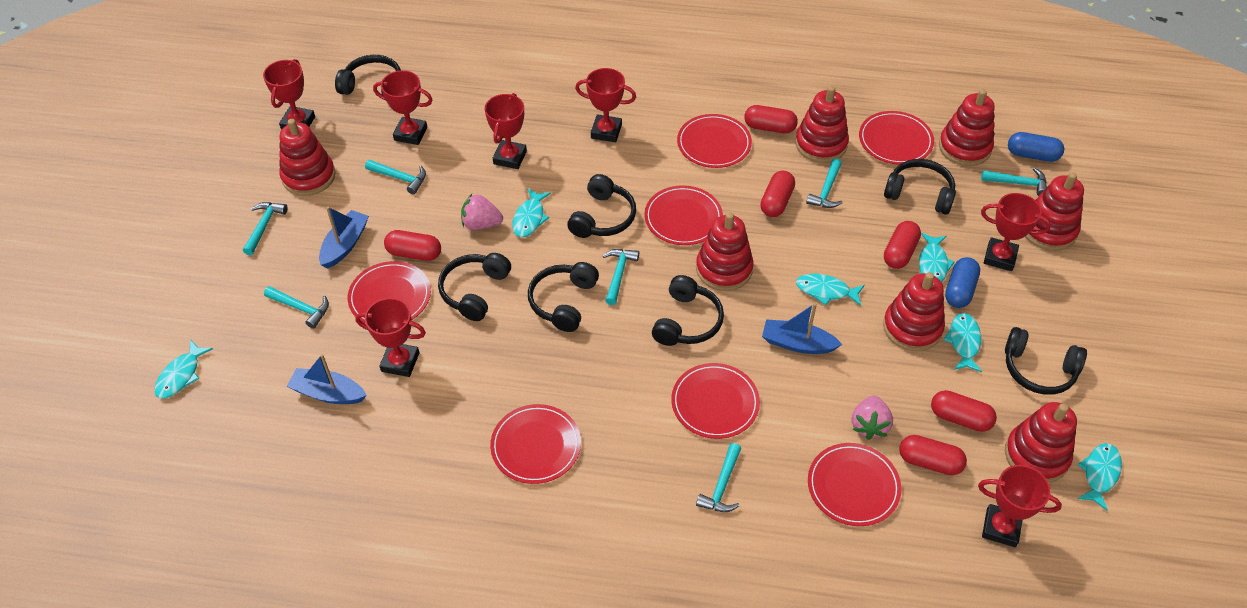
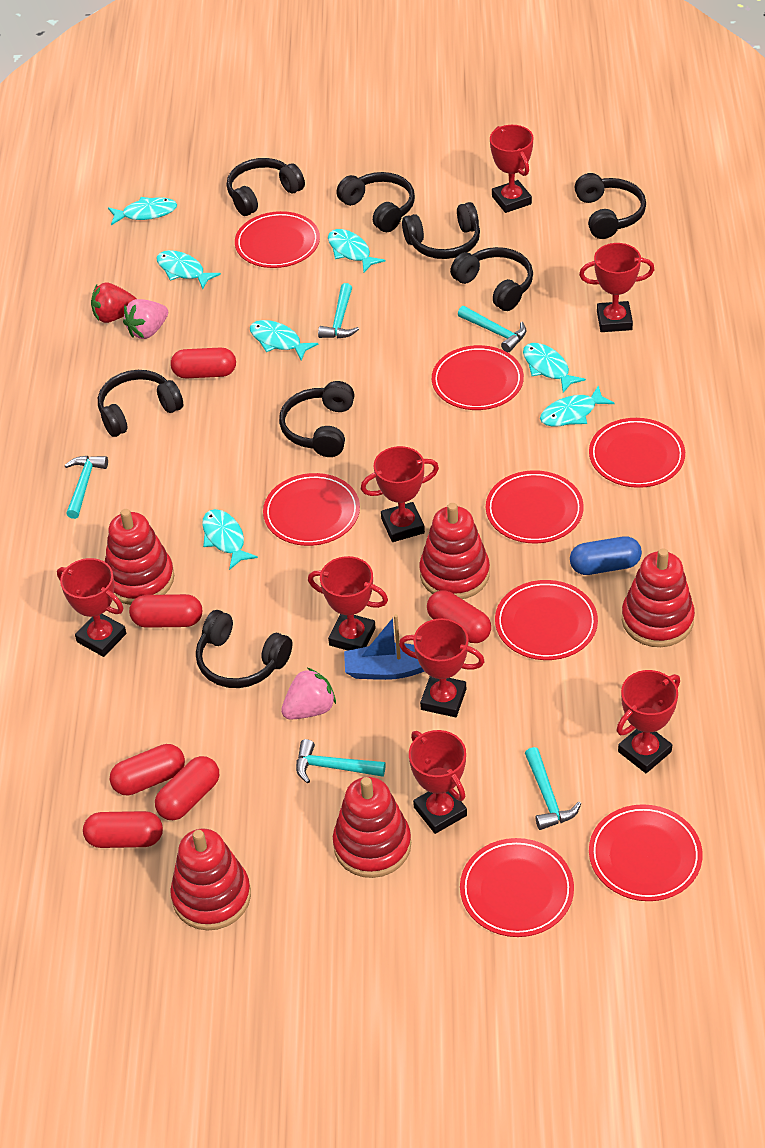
black headphones: [335,55,401,95] [438,253,511,321] [528,262,599,332] [567,174,636,238] [652,275,724,346] [884,159,956,215] [1005,327,1087,394] = 7 -> [98,370,183,437] [196,610,292,688] [227,158,305,216] [279,381,355,457] [336,172,415,232] [402,202,480,259] [450,247,533,311] [574,173,646,239] = 8
blue boat: [287,354,367,404] [319,207,369,269] [762,303,843,354] = 3 -> [344,614,425,680] = 1
blue capsule: [945,257,980,308] [1008,132,1064,162] = 2 -> [570,536,642,575] = 1
red plate: [348,261,431,323] [490,404,581,484] [644,185,723,245] [671,363,760,439] [677,114,752,168] [808,443,901,526] [859,111,934,165] = 7 -> [235,211,320,268] [263,473,360,546] [432,345,524,410] [460,838,574,937] [486,470,584,544] [495,580,598,660] [589,418,685,488] [589,804,702,901] = 8
red stacking toy: [279,119,336,196] [696,212,754,291] [795,86,849,163] [883,272,945,351] [939,89,995,166] [1005,402,1077,483] [1025,172,1084,251] = 7 -> [105,509,174,605] [170,829,251,931] [333,777,411,878] [419,503,490,599] [622,548,695,647] = 5
red strawberry: none = 0 -> [91,283,137,323] = 1
red trophy: [263,59,315,130] [355,298,426,377] [373,70,432,145] [485,93,527,169] [575,68,636,142] [978,465,1062,547] [981,193,1051,271] = 7 -> [57,558,126,657] [308,556,388,650] [361,446,439,542] [399,618,485,717] [409,730,467,834] [490,125,534,213] [579,243,655,332] [617,670,680,773] = 8
turquoise fish: [154,340,213,399] [512,188,551,237] [796,274,865,306] [919,233,955,282] [943,313,982,372] [1078,443,1122,511] = 6 -> [108,197,177,226] [157,250,221,289] [202,509,258,570] [250,320,318,361] [328,229,385,273] [523,343,586,393] [540,386,615,427] = 7
turquoise hammer: [243,202,288,255] [264,286,329,329] [365,160,426,194] [603,249,639,305] [696,443,741,512] [806,158,843,208] [981,168,1047,196] = 7 -> [64,456,108,519] [296,739,385,783] [318,283,359,339] [458,306,526,352] [525,747,581,830] = 5

